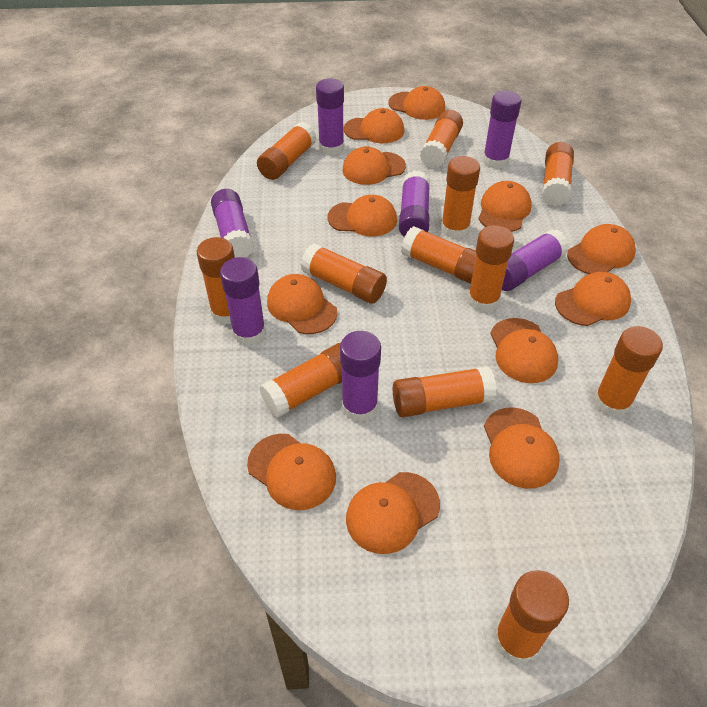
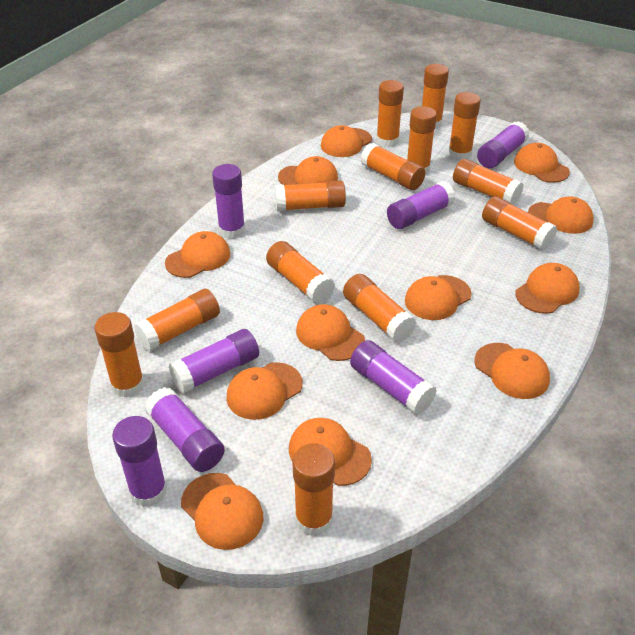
orange glue stick: [197,237,235,325] [257,122,317,180] [259,343,342,418] [301,243,387,304] [393,366,497,417] [401,226,476,284] [420,110,463,168] [441,156,480,239] [468,225,514,312] [494,570,569,664] [542,142,574,206] [594,326,663,417] = 12 -> [95,312,144,398] [134,289,220,351] [266,241,335,304] [275,180,346,211] [293,443,335,536] [343,274,417,343] [360,143,425,190] [376,80,404,147] [407,106,437,175] [422,64,449,129] [448,92,481,160] [453,159,524,206] [482,196,557,251] = 13

